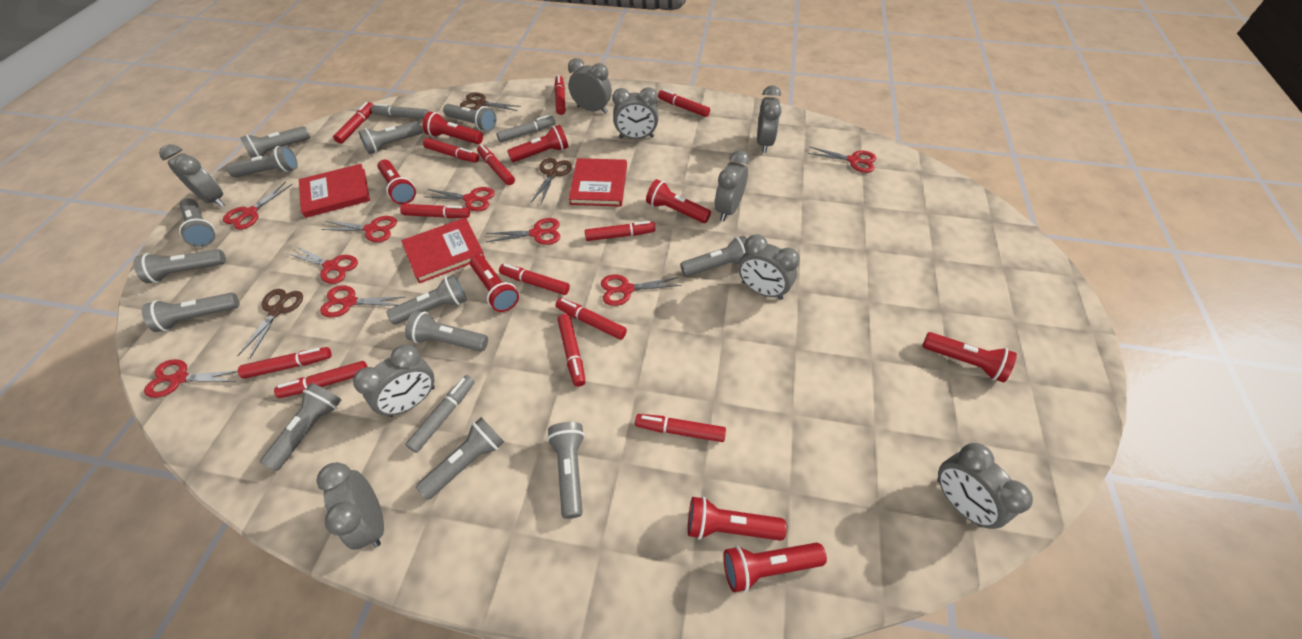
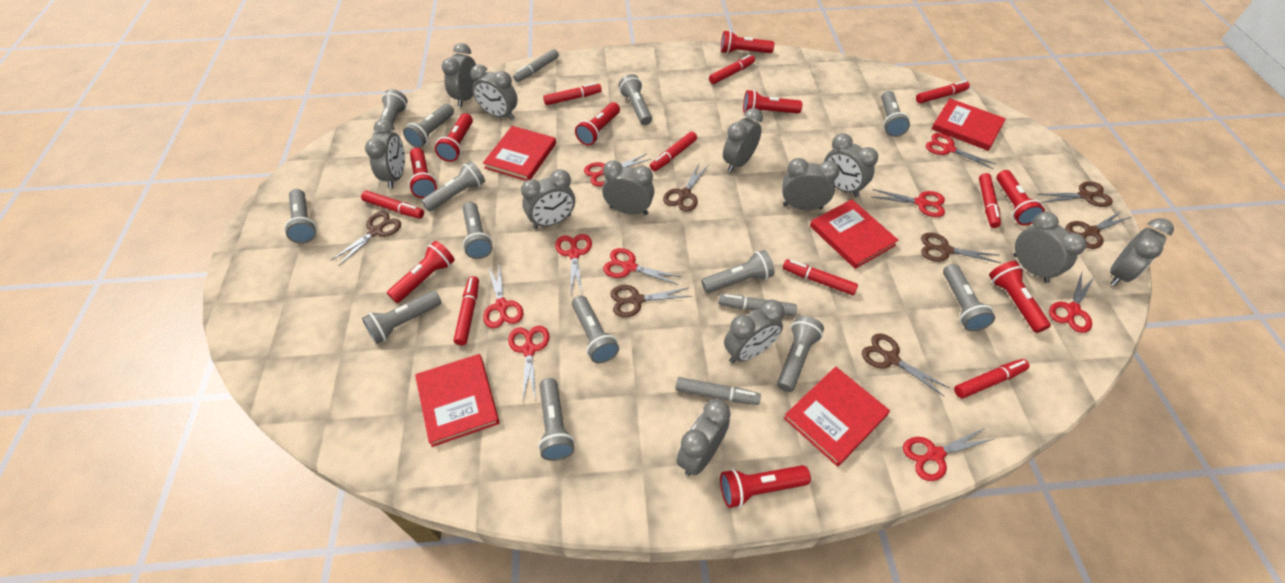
brown scissors: [238,289,303,358] [460,93,521,111] [531,158,572,206] = 3 -> [331,211,401,266] [611,285,692,318] [663,164,708,212] [862,334,949,397] [921,233,1001,263] [1037,181,1113,207] [1066,211,1131,249] = 7
grey clock: [159,144,224,207] [317,462,384,550] [353,344,435,417] [568,58,612,114] [612,87,658,139] [715,150,750,221] [738,234,800,300] [757,85,781,153] [937,443,1033,529] = 9 -> [365,119,405,189] [442,43,477,107] [470,64,517,120] [521,169,575,229] [602,160,654,215] [676,399,731,476] [723,108,763,172] [724,299,784,363] [782,158,840,210] [824,133,878,197] [1013,212,1087,283] [1110,218,1174,286] = 12
red book: [299,164,370,218] [401,217,485,283] [569,158,627,207] = 3 -> [415,354,500,447] [483,126,556,181] [784,366,890,467] [810,199,899,269] [931,98,1006,151] = 5
red flashlight: [377,160,416,204] [422,112,483,144] [470,255,519,312] [507,125,568,162] [646,179,711,223] [688,497,787,541] [723,543,827,592] [922,332,1017,383] = 8 -> [387,241,455,303] [409,148,437,198] [435,113,473,162] [575,102,620,146] [720,465,811,508] [721,30,774,54] [743,90,802,113] [989,261,1051,333] [996,170,1045,225] = 9
red marker: [238,347,332,379] [274,361,368,398] [333,102,373,144] [400,204,470,218] [423,138,479,163] [477,145,515,185] [499,264,570,295] [554,75,566,115] [556,298,627,340] [558,314,585,387] [585,221,655,241] [635,414,726,442] [658,89,710,117] = 13 -> [361,190,424,219] [454,276,479,346] [543,83,602,105] [650,132,697,171] [709,54,755,84] [783,259,858,295] [916,80,970,103] [954,359,1029,398] [979,173,1001,228] = 9

